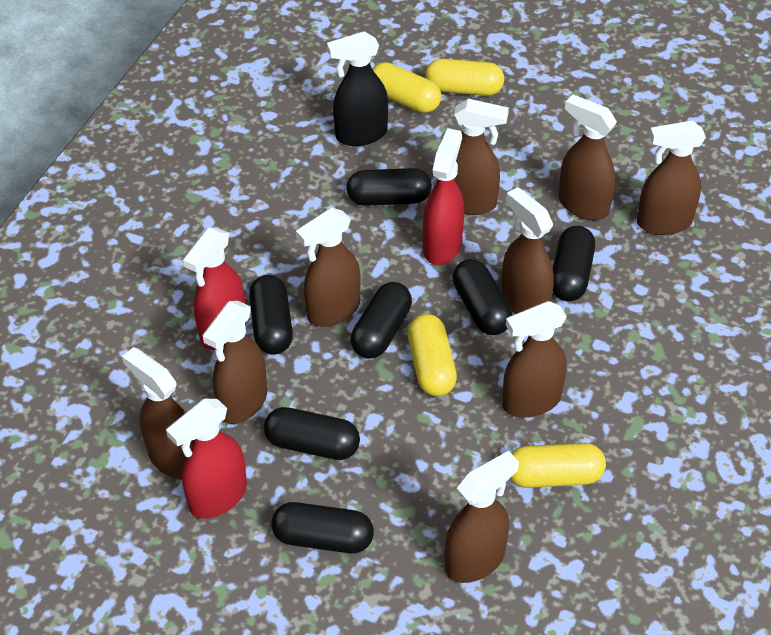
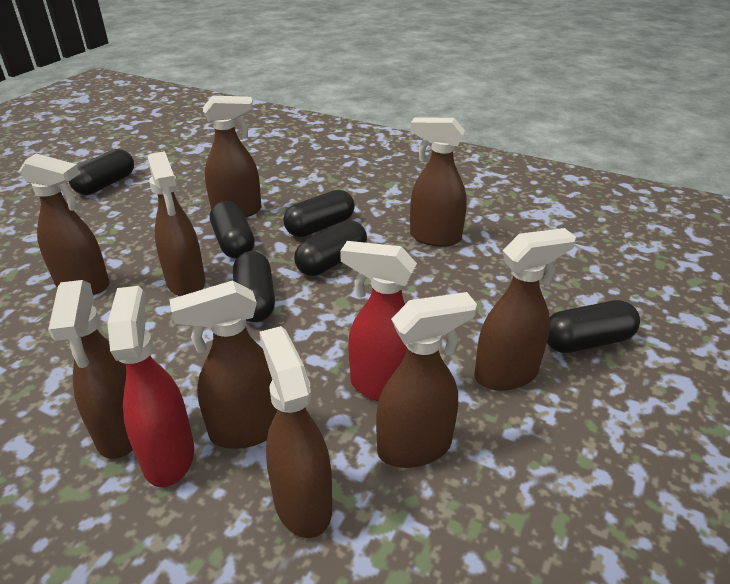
black capsule: [249,275,293,355] [264,407,360,460] [271,502,374,553] [346,168,432,206] [351,282,412,358] [452,259,512,335] [553,226,595,301] = 7 -> [69,149,134,195] [210,201,255,259] [233,251,275,322] [283,190,355,237] [294,221,367,276] [547,300,640,353] = 6
black spray bottle: [327,31,388,146] = 1 -> none = 0
red spray bottle: [166,399,247,519] [183,227,247,350] [423,128,464,265] = 3 -> [107,286,194,487] [340,241,417,401] = 2
yellow capsule: [373,62,441,113] [407,314,457,397] [425,59,504,96] [509,443,606,488] = 4 -> none = 0

